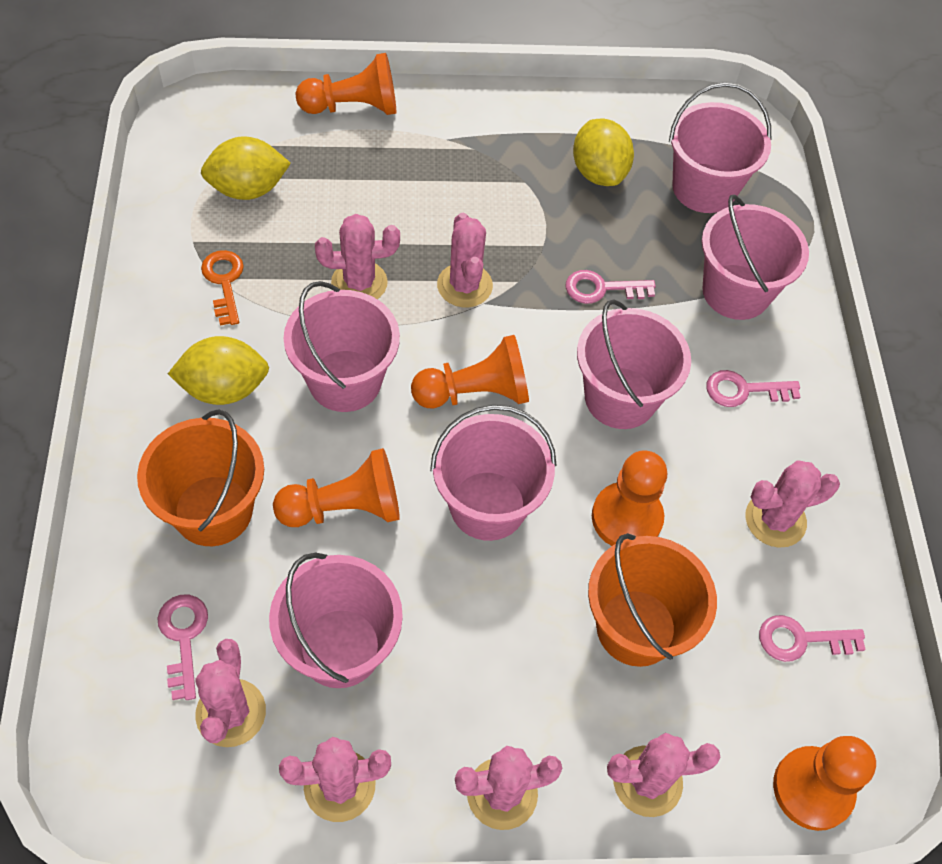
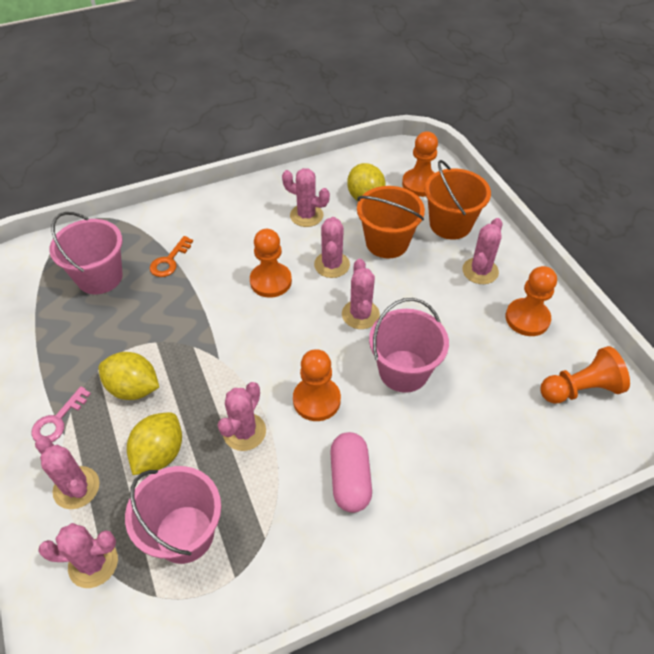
pink bucket: [269,553,403,688] [283,281,400,412] [430,405,557,541] [577,300,691,429] [669,83,771,213] [702,195,809,320] = 6 -> [49,212,123,294] [125,466,221,564] [369,298,449,393] = 3
pink capsule: none = 0 -> [330,432,372,513] = 1
pink key: [157,595,208,700] [566,270,656,304] [706,370,800,407] [759,615,866,662] = 4 -> [31,386,91,442] = 1

